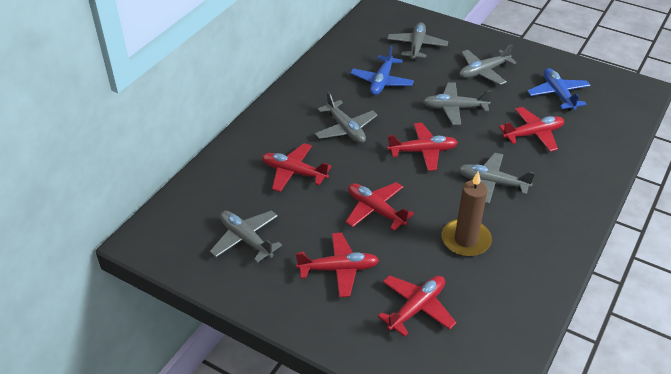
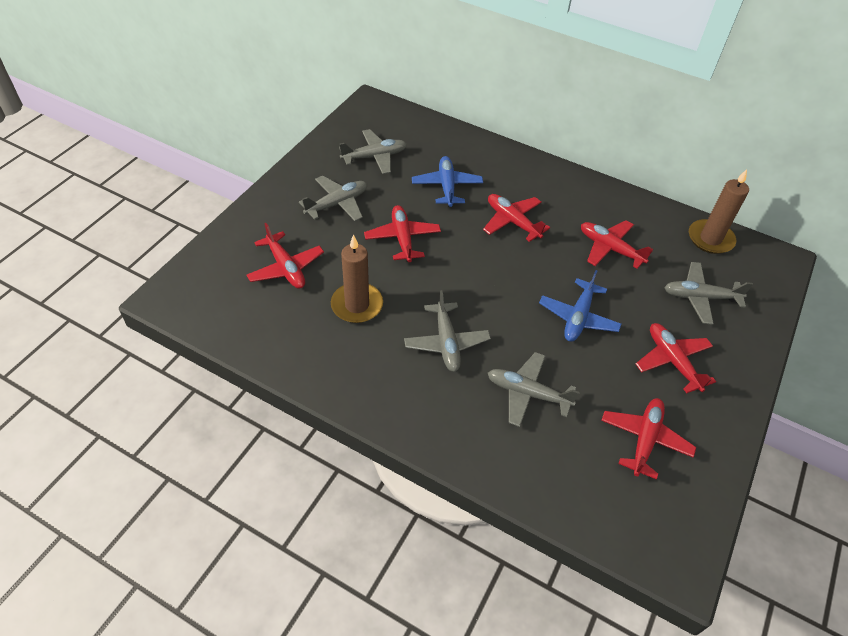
brown candle: [441,171,492,257] = 1 -> [331,234,383,323] [689,169,749,254] = 2
grey plane: [210,210,282,263] [315,92,378,143] [387,22,448,60] [423,82,492,125] [458,153,535,204] [459,44,517,85] = 6 -> [299,176,367,221] [339,129,407,174] [404,290,491,372] [488,352,580,427] [664,262,753,325] = 5

